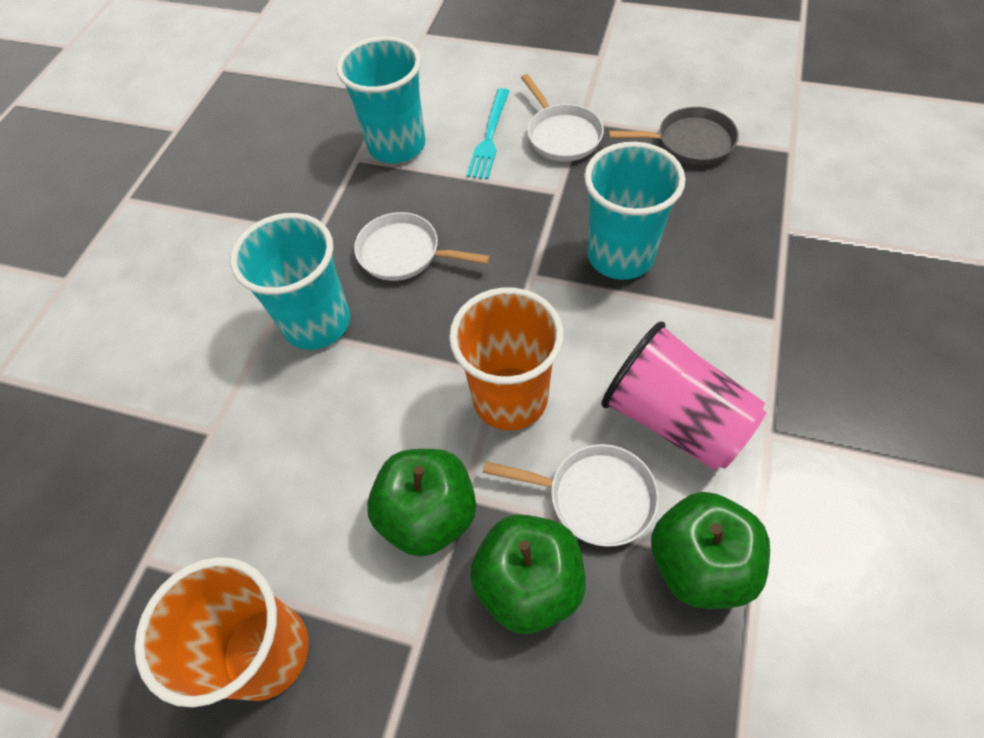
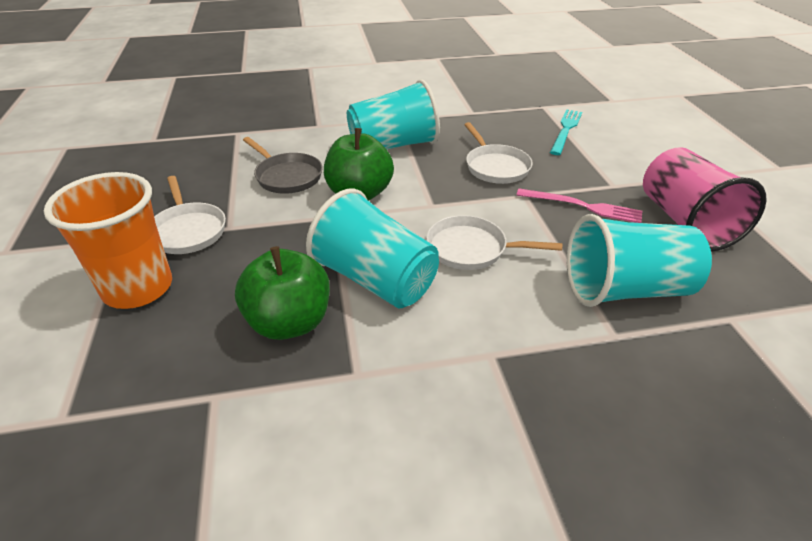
green apple: [367,449,476,557] [470,515,586,634] [651,492,770,609] = 3 -> [235,246,330,340] [324,128,394,201] = 2
orange cup: [134,557,309,707] [449,287,564,430] = 2 -> [44,172,172,309] = 1
pink fork: none = 0 -> [516,189,642,223] = 1

